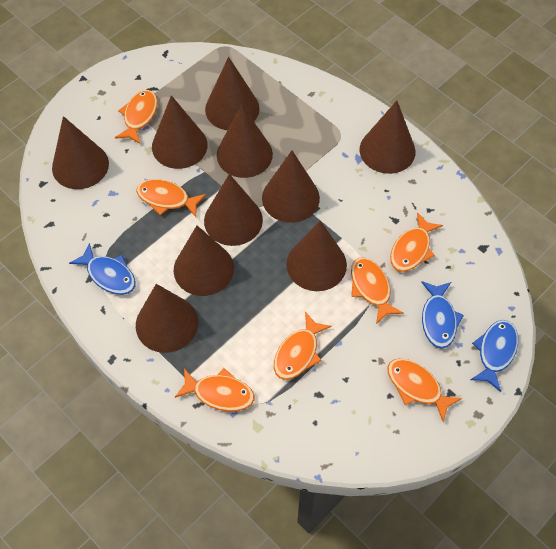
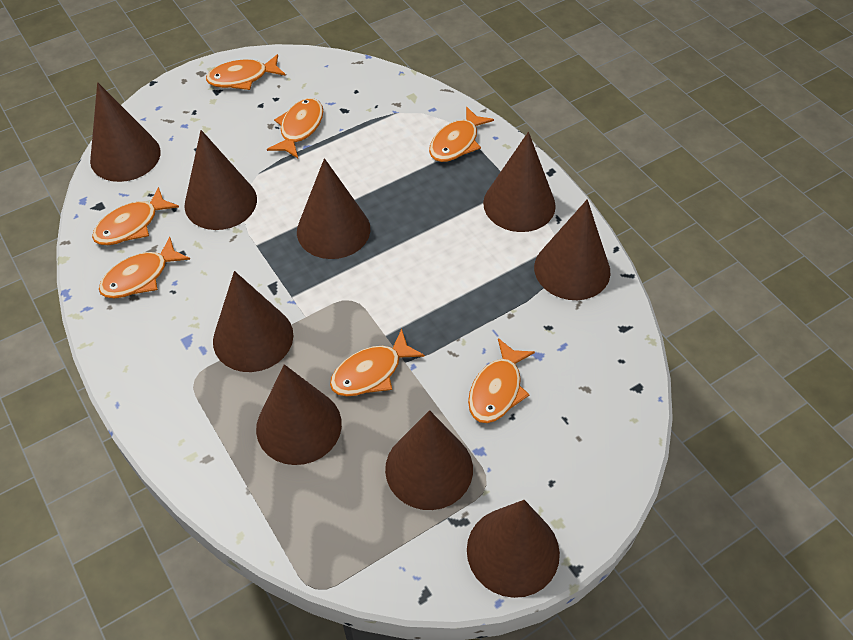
blue fish: [69,243,136,295] [421,281,464,349] [470,320,518,392] = 3 -> none = 0
brown cone: [52,116,109,189] [136,284,198,353] [152,95,208,169] [174,226,234,296] [204,174,263,246] [205,57,260,130] [217,105,273,178] [262,151,320,223] [286,220,347,291] [360,101,415,174] = 10 -> [90,82,161,182] [184,130,257,230] [213,271,293,372] [256,364,342,465] [297,158,370,259] [385,410,473,510] [467,500,560,598] [483,132,556,232] [534,199,610,300] = 9

